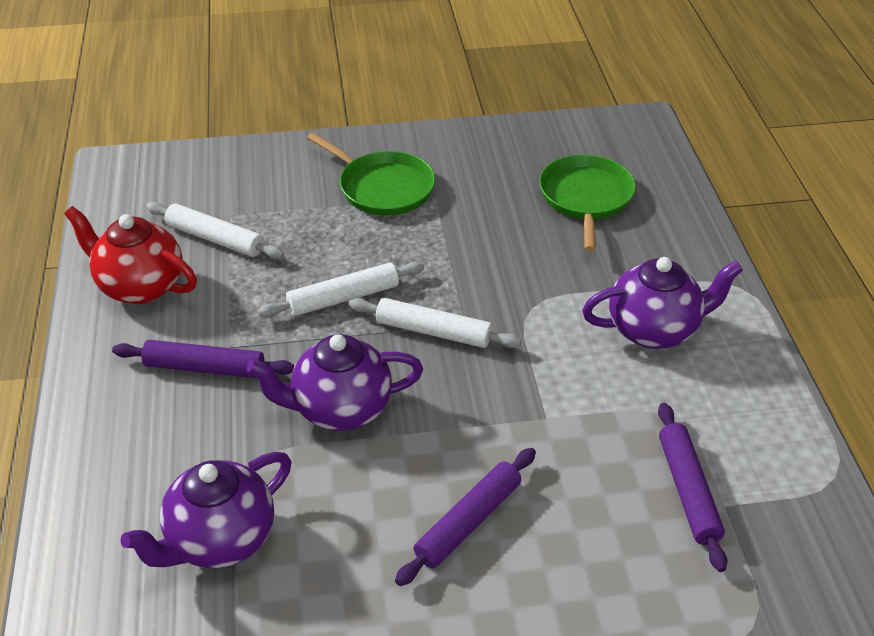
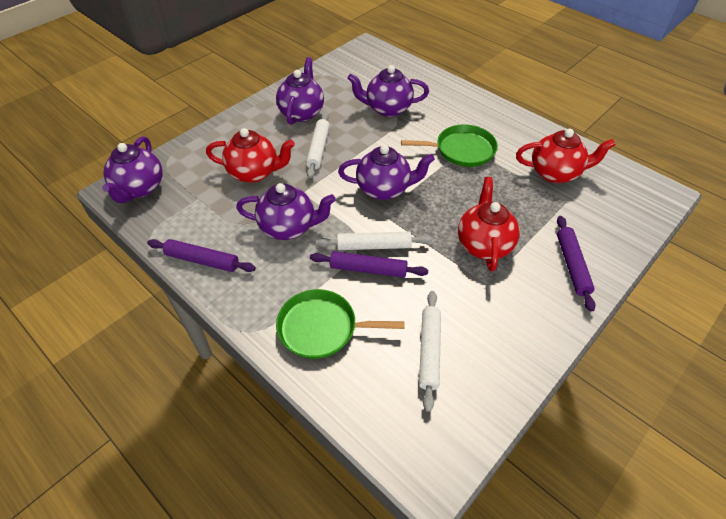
purple teapot: [120,452,291,568] [247,334,423,431] [582,257,743,349] = 3 -> [102,136,162,203] [236,183,336,240] [276,57,324,125] [338,145,435,200] [348,65,429,117] = 5
red teapot: [64,206,197,304] = 1 -> [206,128,295,183] [458,177,520,271] [516,129,616,183] = 3

